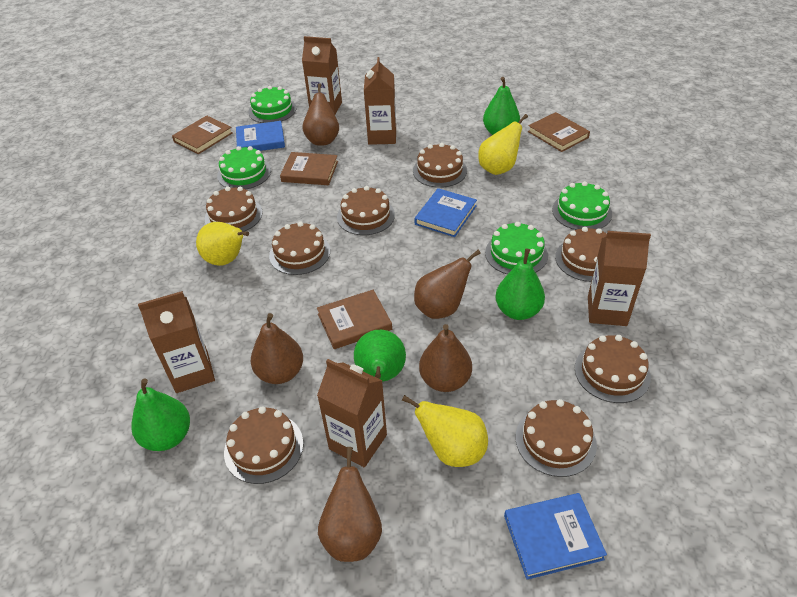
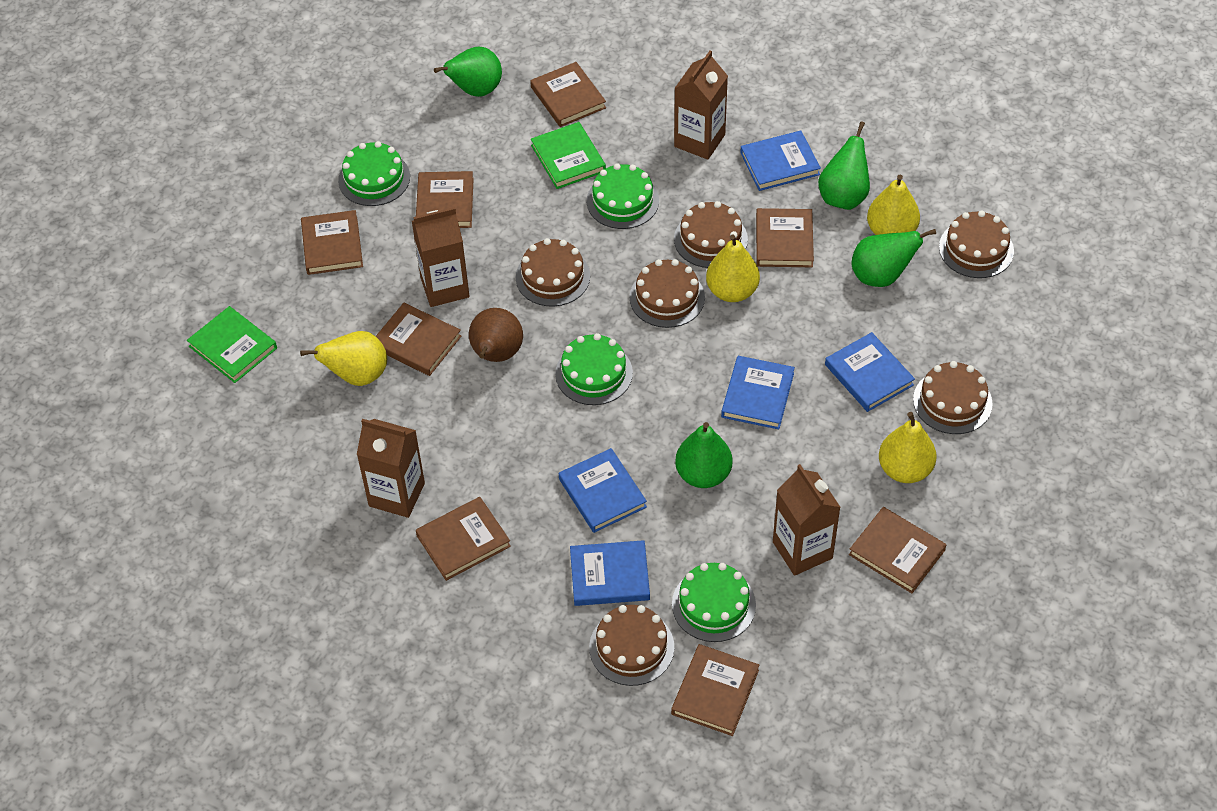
blue book: [236,121,285,151] [414,188,477,237] [504,493,607,580] = 3 -> [559,448,647,533] [570,540,650,606] [721,356,795,429] [741,131,821,191] [825,332,915,412] = 5
brown book: [172,115,233,154] [280,152,338,185] [317,290,392,349] [528,112,590,152] = 4 -> [301,210,363,275] [376,303,461,376] [416,171,474,228] [416,497,511,581] [530,62,606,127] [671,644,759,736] [756,208,814,267] [849,507,946,593] = 8
brown cake: [205,186,263,231] [224,406,303,484] [269,222,330,275] [337,186,395,235] [413,143,467,188] [515,399,597,477] [555,227,607,282] [575,335,651,403] = 8 -> [516,238,590,307] [589,605,674,686] [630,259,705,328] [674,201,748,268] [913,361,993,434] [939,210,1014,278] = 6
brown carton: [138,291,215,393] [302,36,342,114] [317,359,387,467] [364,57,396,145] [588,231,651,326] = 5 -> [357,419,425,518] [412,207,470,307] [674,51,728,160] [773,464,841,576] = 4
brown pear: [251,313,303,384] [303,83,339,146] [318,447,382,562] [414,250,481,319] [419,324,472,392] = 5 -> [469,308,523,362] = 1
green book: none = 0 -> [187,306,277,383] [531,122,606,189] = 2
yellow pear: [196,222,249,266] [402,395,488,467] [478,114,528,175] = 3 -> [300,331,387,386] [706,234,760,302] [867,175,920,235] [879,412,937,483] = 4

